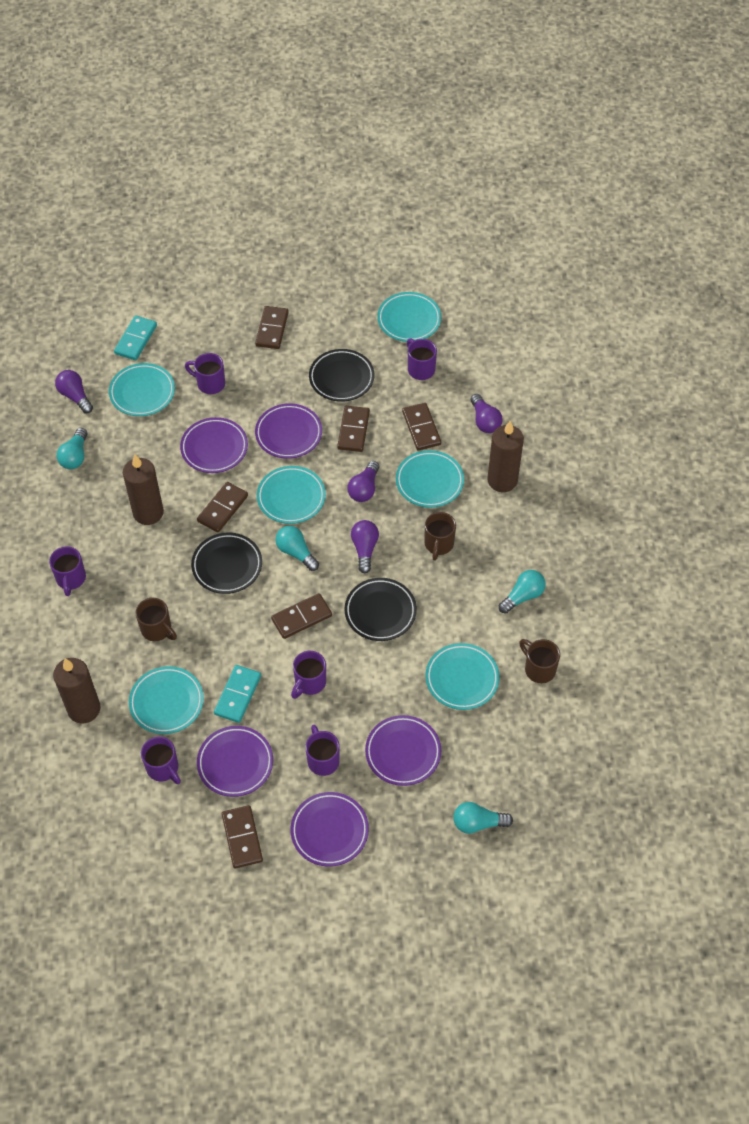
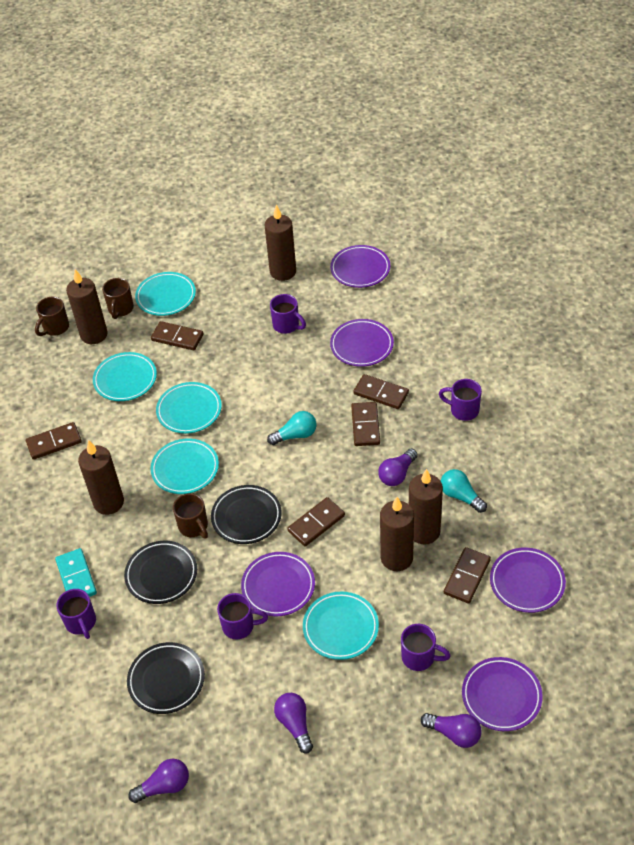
brown candle: [53,658,101,724] [123,454,164,525] [487,421,524,492] = 3 -> [66,269,108,344] [78,440,124,515] [265,205,296,281] [380,497,414,571] [409,469,443,545] = 5
purple mug: [49,546,86,596] [141,737,181,784] [185,353,225,394] [291,651,326,699] [305,725,340,776] [407,338,437,380] = 6 -> [57,589,96,639] [217,593,268,639] [270,294,306,334] [401,624,451,671] [439,379,482,421] = 5
turquoise domino: [114,315,157,360] [214,665,261,723] = 2 -> [55,548,97,597] = 1
turquoise light bulb: [57,428,87,469] [275,526,319,571] [453,802,513,834] [499,570,546,613] = 4 -> [267,411,317,445] [441,469,487,513] = 2
turquoise plate: [109,363,175,416] [129,666,204,734] [257,466,326,524] [377,292,441,342] [396,450,464,508] [425,643,500,710] = 6 -> [93,352,157,401] [135,272,196,316] [150,439,219,494] [156,382,222,434] [303,591,379,660] = 5

